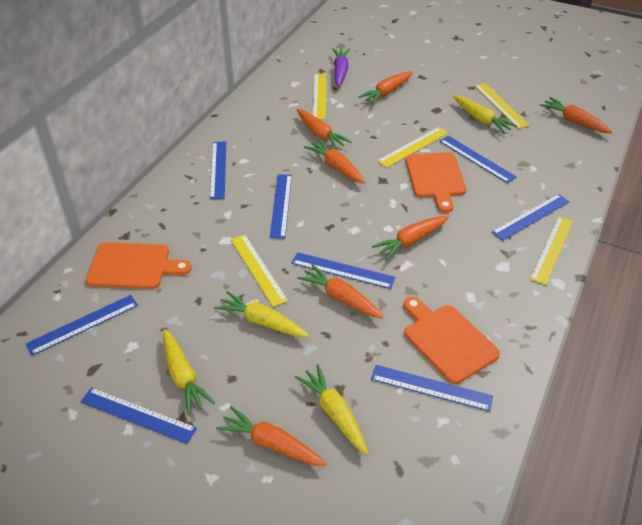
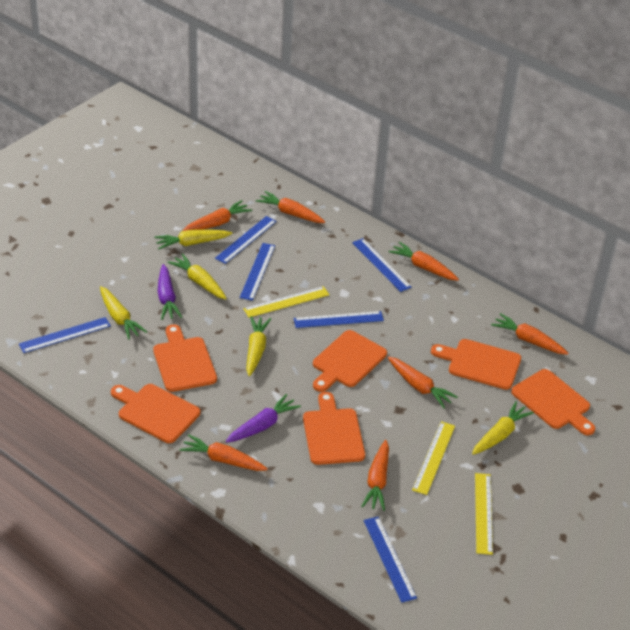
blue ruler: [26,295,138,356] [81,387,197,444] [210,141,226,199] [270,174,292,239] [292,252,395,289] [371,365,493,412] [439,136,517,183] [492,194,570,241] = 8 -> [19,317,111,353] [215,216,277,264] [240,243,275,301] [294,311,384,328] [352,238,411,292] [363,516,417,603] = 6
orange cutting board: [86,242,192,289] [404,297,500,384] [406,152,467,213] = 3 -> [111,384,200,443] [153,324,217,392] [303,392,365,465] [313,330,387,392] [431,339,521,390] [511,369,595,435] = 6
purple carrot: [333,48,350,87] = 1 -> [158,264,182,320] [225,394,301,443] = 2
yellow carrot: [163,329,215,415] [214,291,309,337] [295,364,369,455] [453,95,517,134] = 4 -> [100,286,147,340] [154,229,232,250] [167,253,227,300] [246,316,271,376] [472,401,534,455] = 5
yellow ruler: [231,234,288,307] [313,74,327,120] [377,127,448,168] [474,83,529,129] [530,216,573,285] = 5 -> [243,286,329,318] [412,421,455,495] [475,473,493,555] = 3

